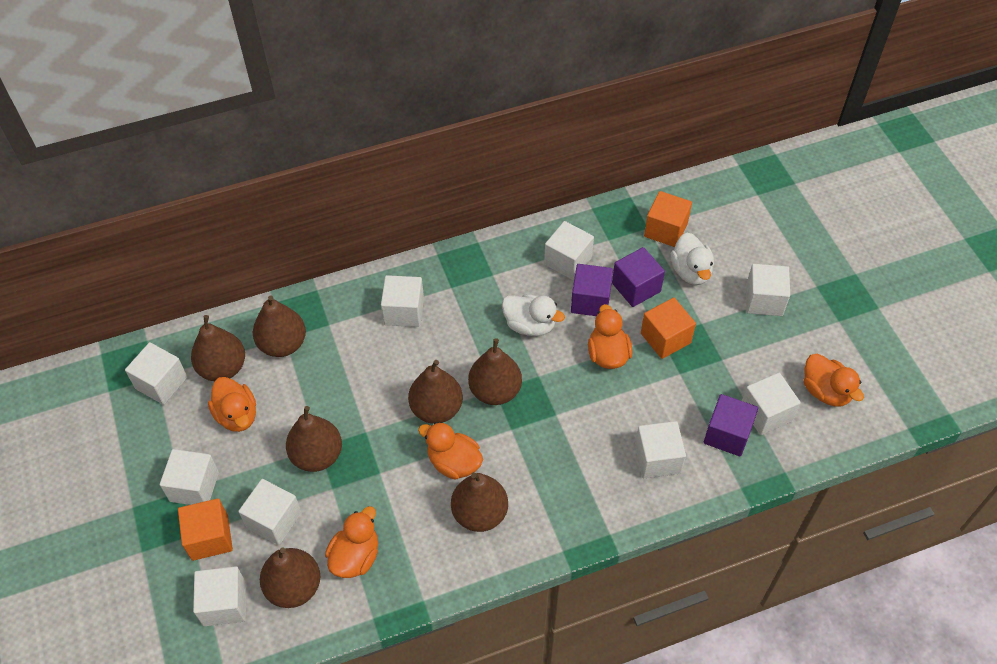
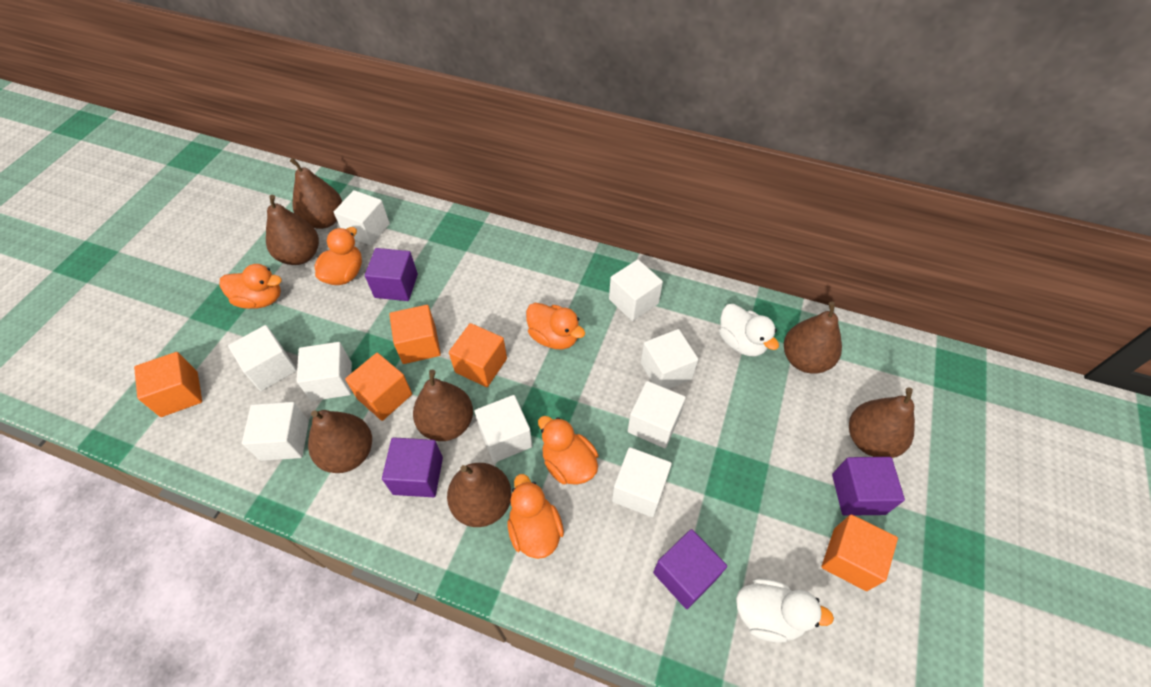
orange cube: [178,498,233,561] [641,298,696,359] [644,191,692,247] = 3 -> [134,352,202,417] [345,353,412,421] [389,305,441,364] [449,323,507,387] [821,514,898,591] = 5
purple cube: [571,264,613,316] [612,247,665,307] [704,394,758,456] = 3 -> [365,248,418,301] [382,437,443,497] [653,529,727,609] [832,457,905,516] = 4

